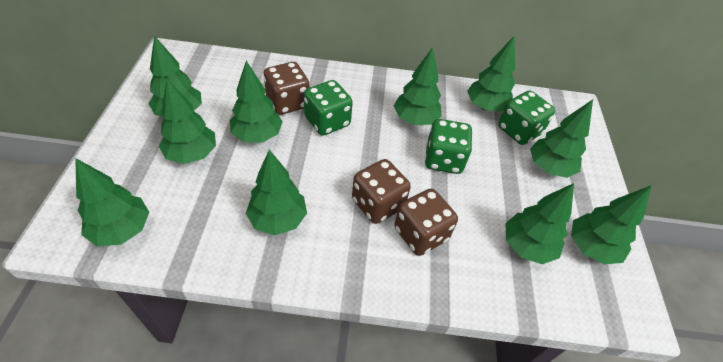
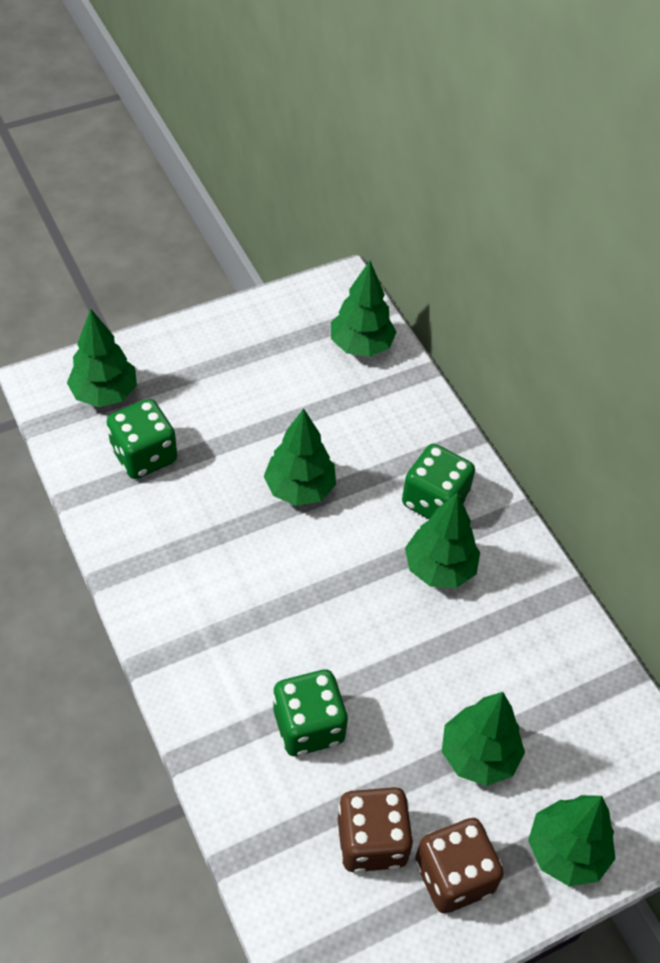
brown dice: [263,62,309,115] [352,159,411,224] [394,189,458,256] = 3 -> [338,787,414,873] [415,818,504,913] = 2
green tree: [75,158,149,246] [149,35,202,117] [159,79,216,164] [230,61,283,143] [246,150,307,235] [394,47,442,125] [467,37,515,112] [505,183,574,264] [530,100,593,178] [571,185,652,264] = 10 -> [67,309,137,407] [264,408,336,506] [331,261,396,357] [405,492,480,588] [442,692,525,786] [528,795,615,886] = 6

